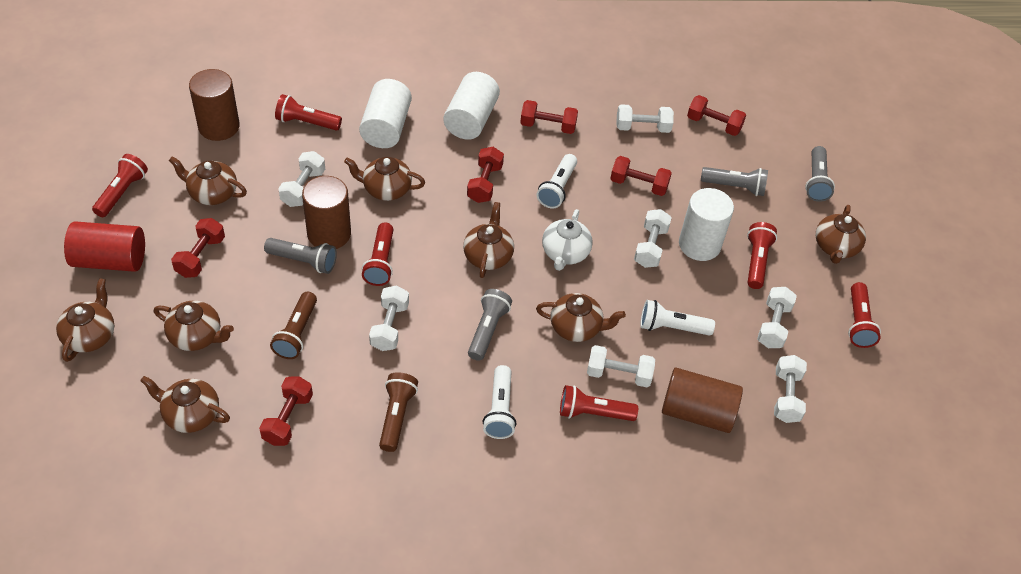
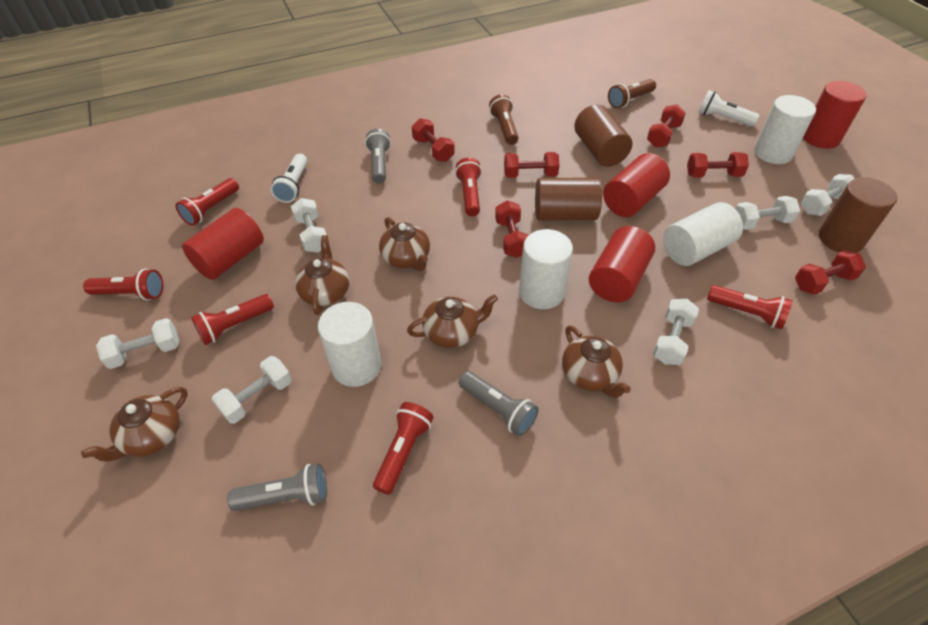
brown teapot: [56,278,115,362] [140,376,230,433] [154,300,234,351] [169,156,247,205] [344,157,425,201] [463,202,514,278] [536,293,626,342] [816,205,866,264] = 8 -> [81,387,187,462] [295,235,349,315] [379,217,430,271] [407,294,498,348] [562,325,631,398] = 5
grey flashlight: [264,238,337,274] [468,289,512,361] [701,167,768,196] [805,146,835,202] = 4 -> [227,464,327,511] [365,129,391,184] [459,371,539,436] = 3
red cylinder: [64,221,145,272] = 1 -> [182,208,264,280] [589,226,655,303] [603,153,670,217] [803,81,867,149] = 4
white cylinder: [359,79,412,148] [443,72,500,140] [679,188,734,261] = 3 -> [318,302,381,387] [519,229,573,309] [663,202,743,266] [754,95,816,164] = 4
white dumbbell: [278,151,325,207] [369,286,409,351] [587,345,655,387] [616,104,674,133] [634,209,672,268] [757,287,797,348] [774,355,807,423] = 7 -> [96,318,179,369] [212,356,292,424] [291,198,326,253] [653,299,699,365] [735,196,800,230] [801,174,855,216] = 6
white flashlight: [482,365,516,439] [537,154,577,208] [640,300,715,335] = 3 -> [271,154,308,203] [698,90,759,126] = 2
white teapot: [542,209,593,271] = 1 -> none = 0

